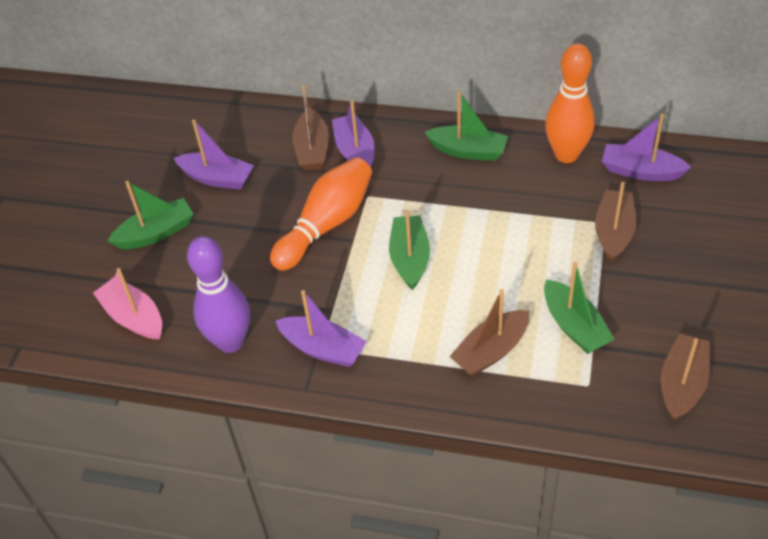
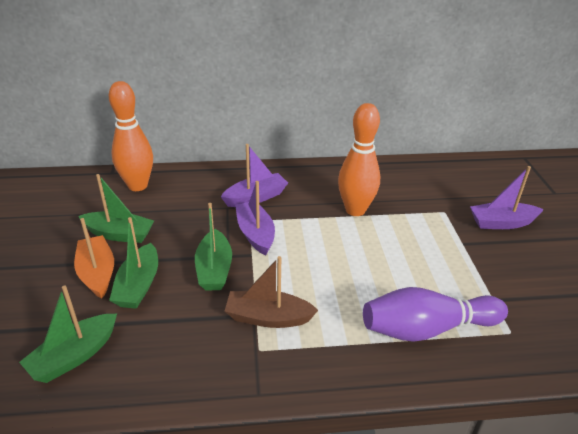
brown boat: [292,85,329,171] [449,289,529,376] [595,182,637,263] [661,333,710,421] = 4 -> [225,256,318,328] = 1
orange boat: none = 0 -> [74,218,114,299] = 1
pink boat: [93,268,162,339] = 1 -> none = 0
purple boat: [174,119,254,190] [276,290,367,367] [332,100,375,167] [602,114,691,181] = 4 -> [221,144,288,207] [235,181,275,256] [470,166,544,229] = 3

